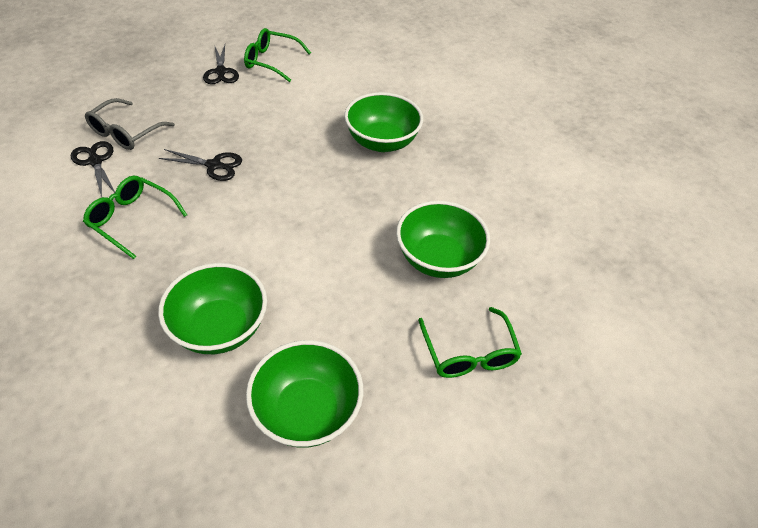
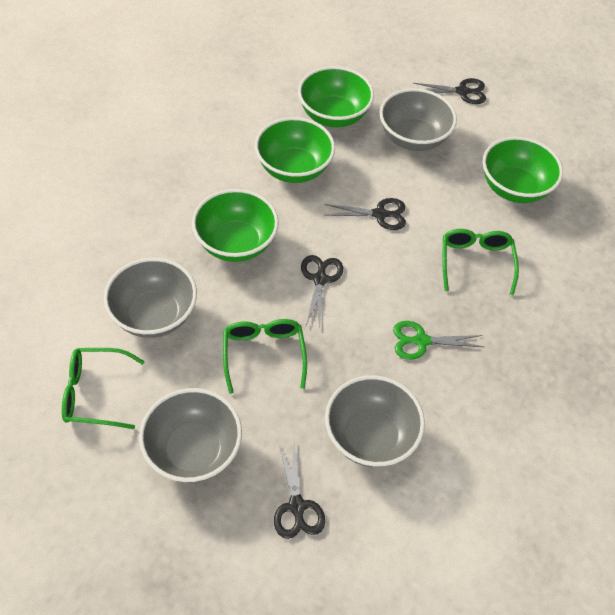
black scissors: [71,141,115,198] [159,149,242,181] [203,45,239,84] = 3 -> [274,442,325,539] [301,255,343,327] [324,198,406,230] [413,78,486,104] = 4
green scissors: none = 0 -> [393,321,484,360] = 1
grey bowl: none = 0 -> [104,258,197,338] [139,388,242,483] [325,375,425,467] [380,88,457,151] = 4
grey glasses: [85,98,175,150] = 1 -> none = 0

